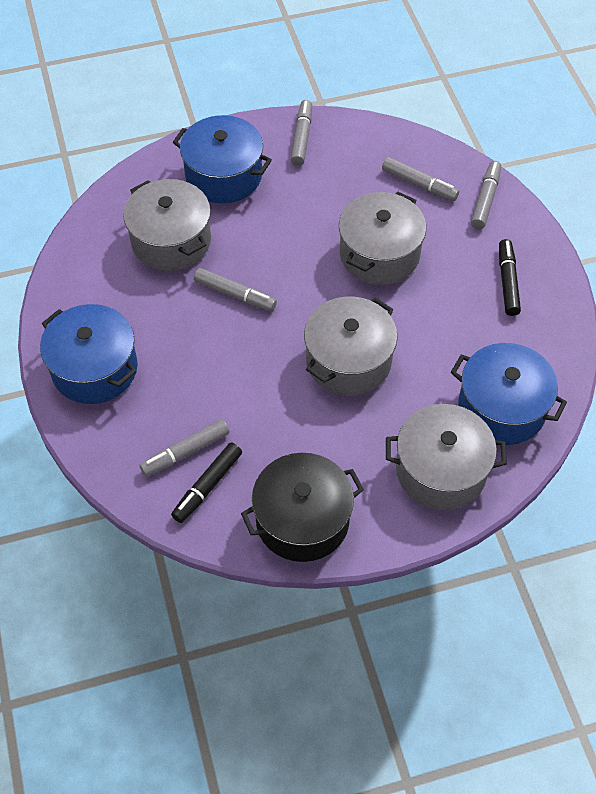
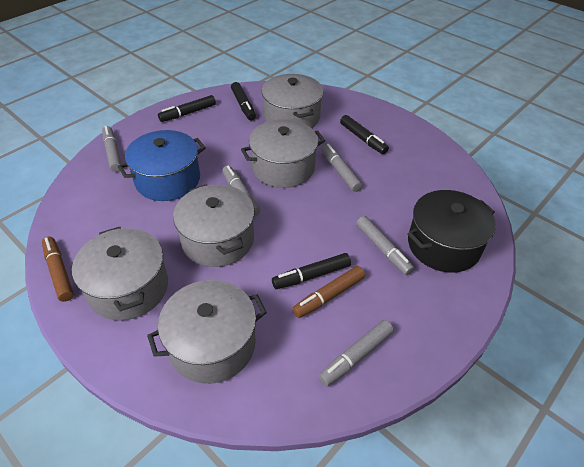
black marker: [171,442,242,523] [499,239,521,316] = 2 -> [158,95,216,122] [231,82,256,120] [272,253,351,289] [340,115,389,154] = 4
blue pot: [40,304,138,404] [173,115,272,203] [451,343,567,445] = 3 -> [118,130,206,201] = 1
brown marker: none = 0 -> [42,236,74,302] [292,266,365,318] = 2
grey pot: [123,179,211,271] [304,297,398,396] [339,191,426,285] [386,404,507,510] = 4 -> [72,227,168,320] [147,280,267,384] [173,184,255,267] [241,119,325,188] [262,74,323,128] = 5

